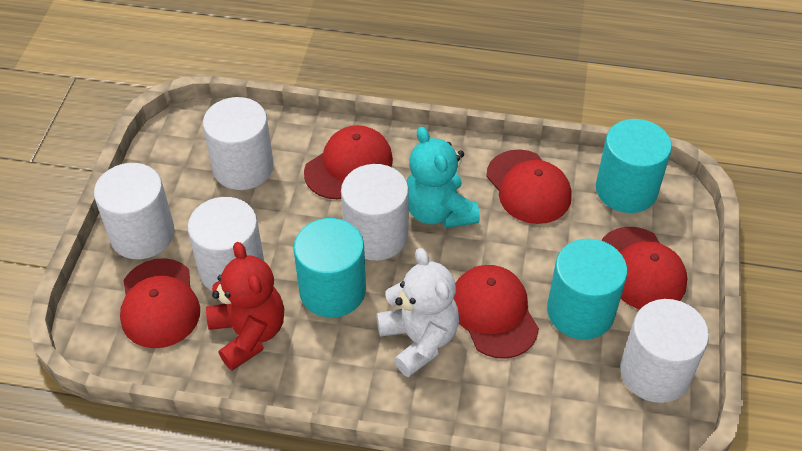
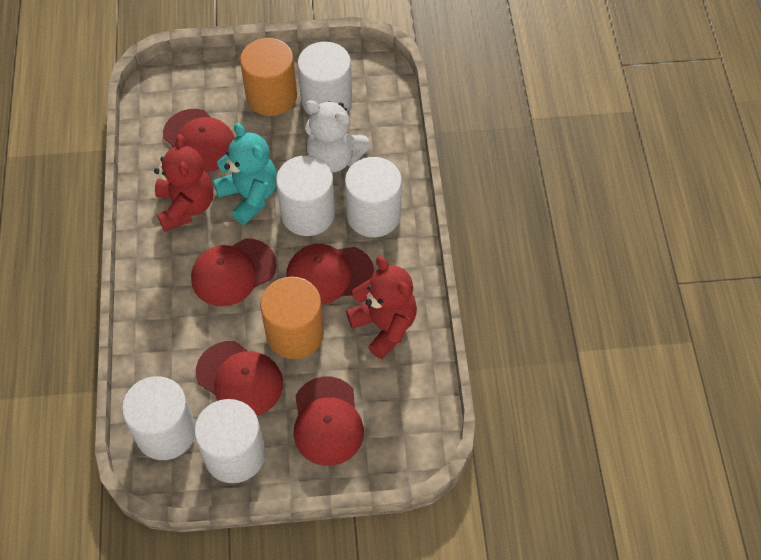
orange cylinder: none = 0 -> [240,38,297,116] [260,277,324,359] = 2
red teddy bear: [206,242,284,370] = 1 -> [154,134,213,232] [346,256,417,359] = 2
turquoise cylinder: [293,218,366,318] [547,239,627,340] [596,119,672,213] = 3 -> none = 0

